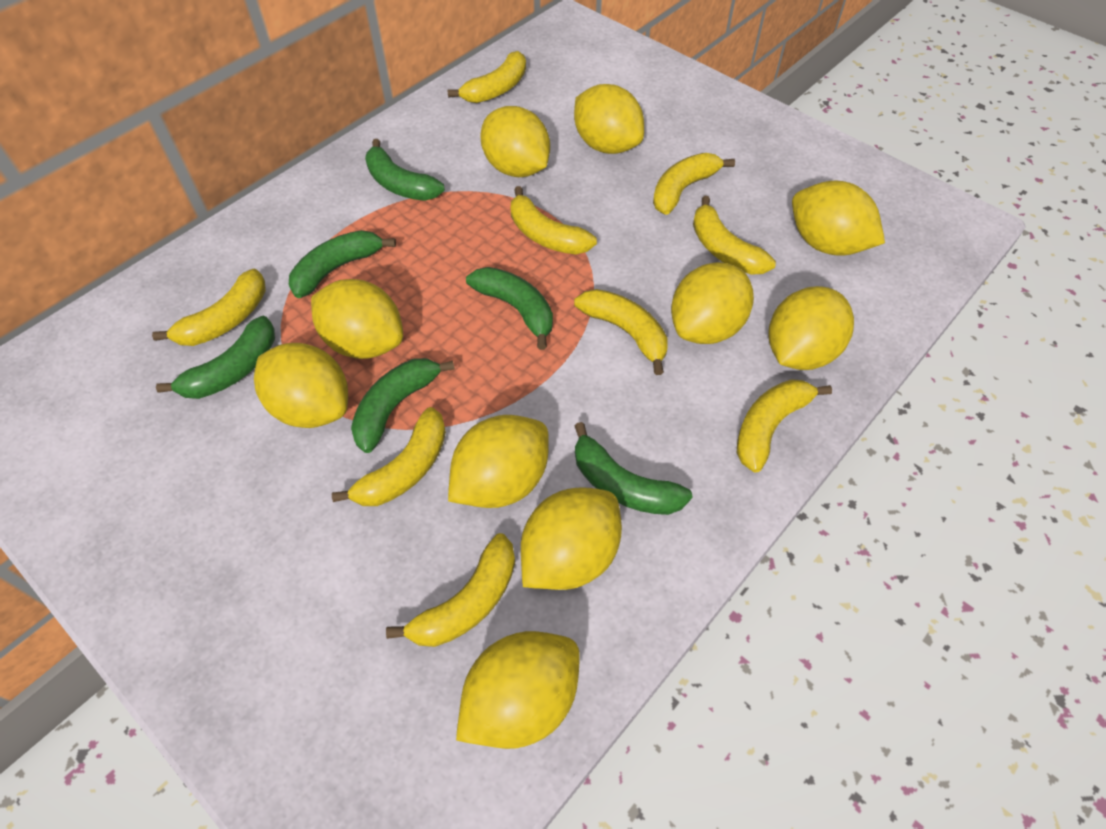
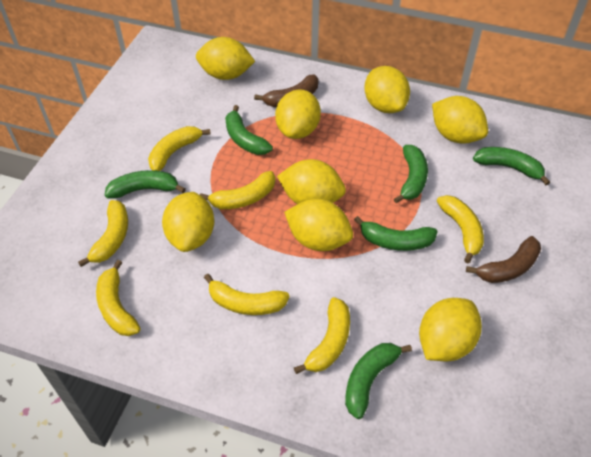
brown banana: none = 0 -> [254,74,319,107] [466,236,541,283] = 2
yellow banana: [152,269,266,346] [332,407,446,506] [386,533,515,647] [448,51,526,103] [511,186,597,254] [574,289,668,375] [653,153,735,215] [693,196,776,275] [737,379,832,473] = 9 -> [78,200,128,267] [96,260,141,336] [148,126,211,171] [200,171,276,209] [204,274,290,315] [294,297,350,374] [437,195,484,263] = 7
yellow lemon: [254,343,348,428] [311,279,403,359] [448,415,549,508] [456,631,580,749] [480,106,550,177] [521,487,622,590] [574,84,644,154] [671,262,754,344] [768,286,854,370] [792,181,885,256] = 10 -> [162,192,214,252] [196,37,255,80] [275,89,321,139] [277,159,346,204] [284,199,353,251] [364,66,410,113] [419,298,482,361] [432,96,488,144] = 8

